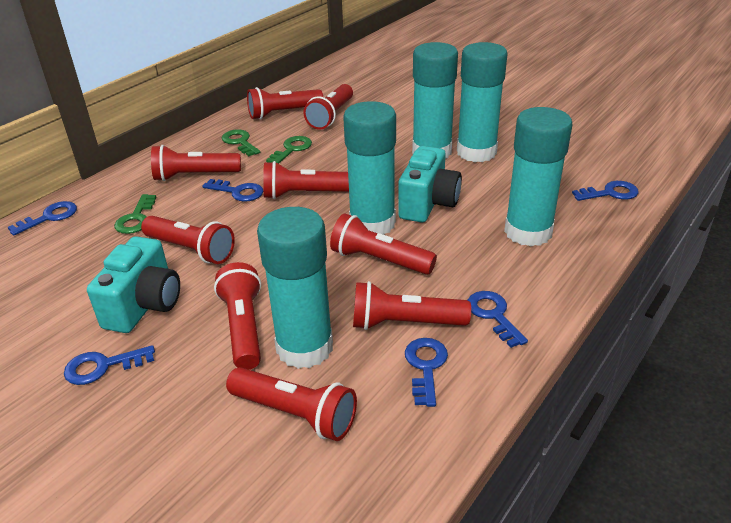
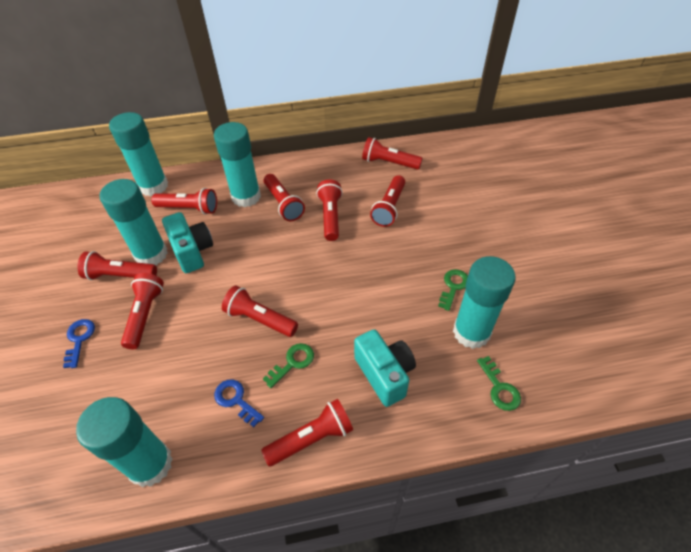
blue key: [8,201,77,236] [64,345,155,385] [203,179,263,202] [405,338,448,407] [468,291,528,348] [572,181,638,201] = 6 -> [63,319,95,368] [214,379,264,427] = 2

